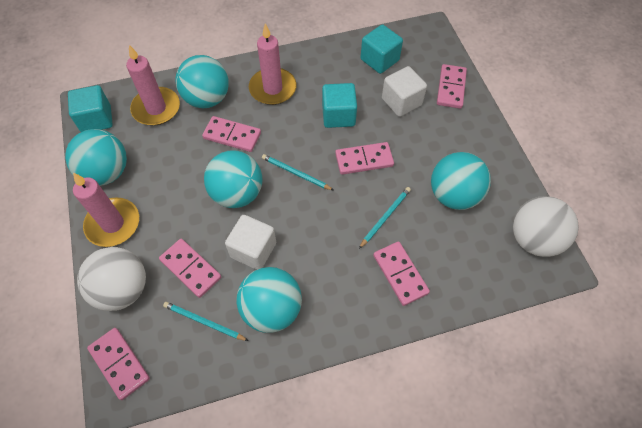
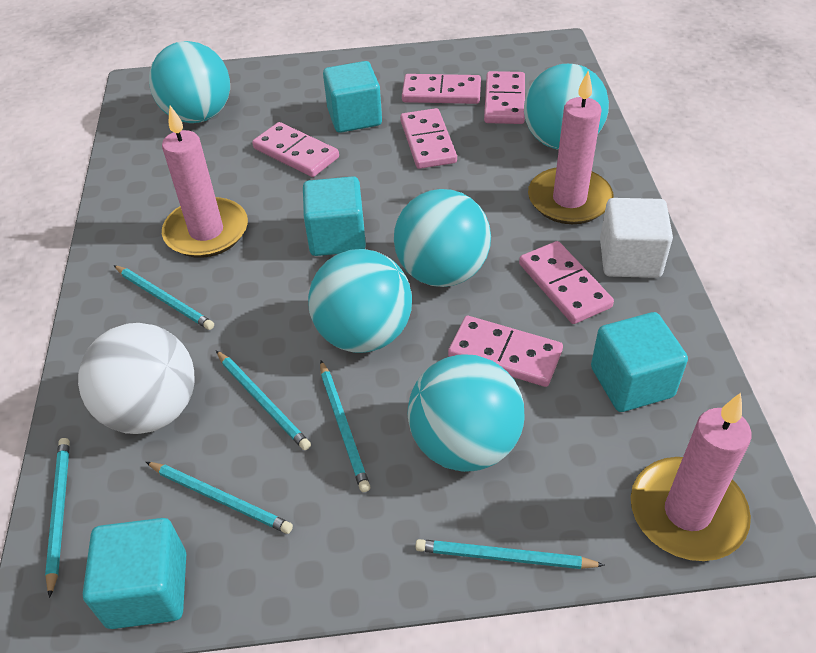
turquoise cube: [68,85,113,132] [322,83,357,128] [360,24,403,74] = 3 -> [83,518,186,629] [303,176,366,256] [323,61,382,133] [591,312,688,412] = 4
turquoise pencil: [163,302,248,341] [262,154,333,190] [359,187,411,249] = 3 -> [45,438,70,598] [113,265,214,330] [146,462,293,534] [216,350,311,450] [320,361,370,492] [415,539,605,569] = 6
white ball: [77,247,146,311] [513,196,579,257] = 2 -> [78,323,194,434] = 1
white cube: [225,215,276,270] [382,66,427,117] = 2 -> [600,198,673,278] = 1

